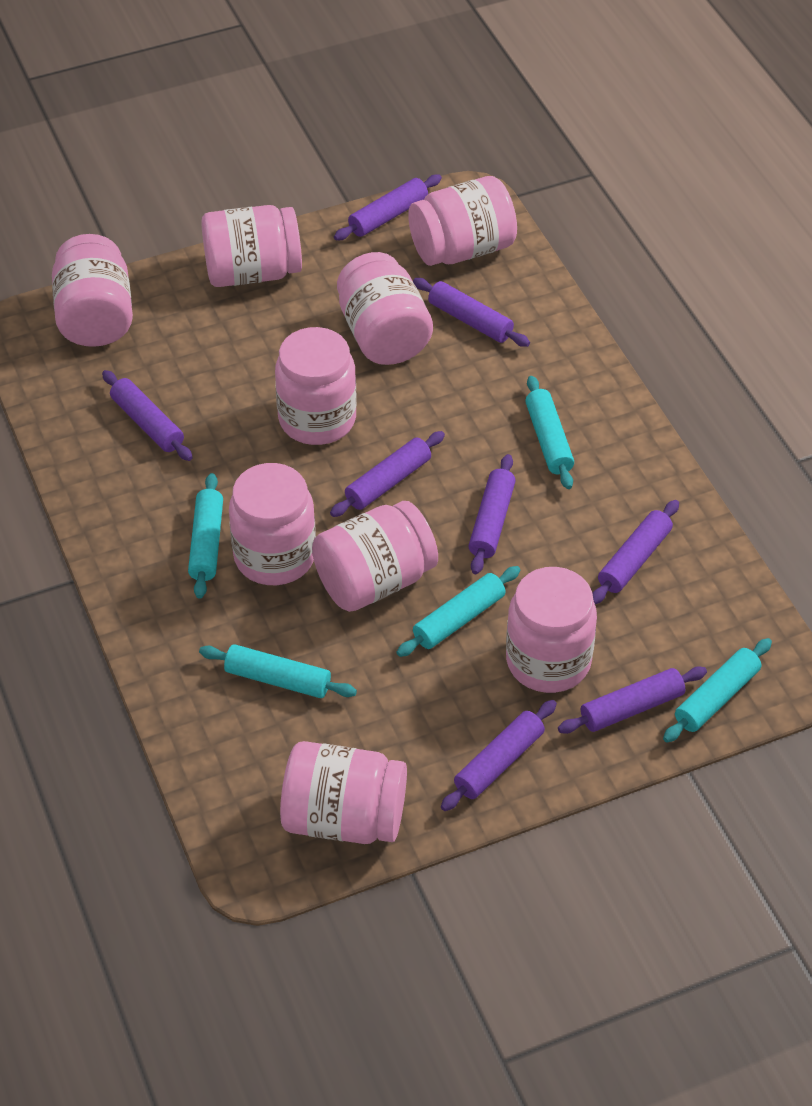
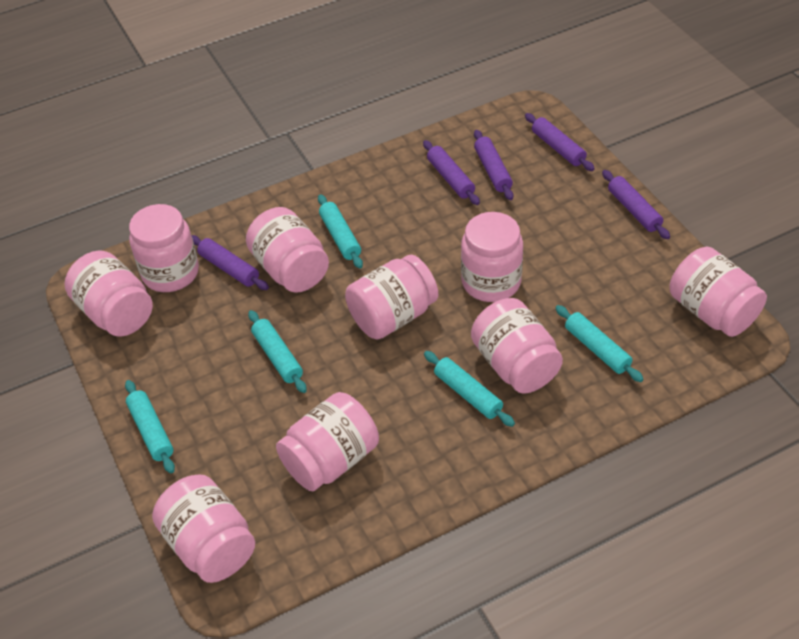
purple rolling pin: [102,370,193,461] [330,431,445,517] [334,175,442,240] [413,278,530,347] [441,700,557,811] [469,454,516,574] [558,666,707,734] [593,500,679,604] = 8 -> [191,235,269,290] [423,140,480,205] [474,130,513,200] [525,113,595,171] [602,170,670,239] = 5

